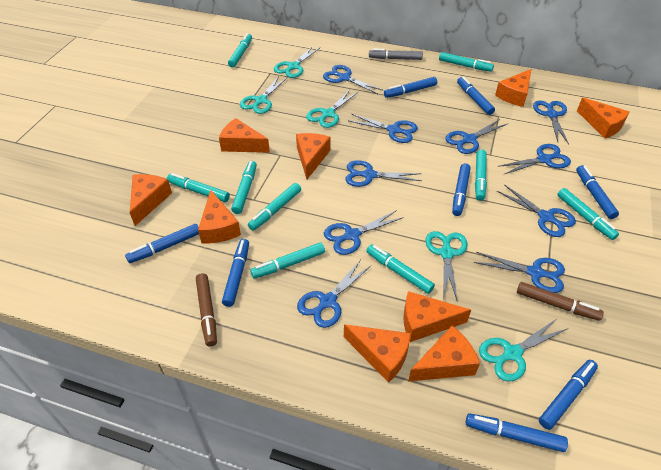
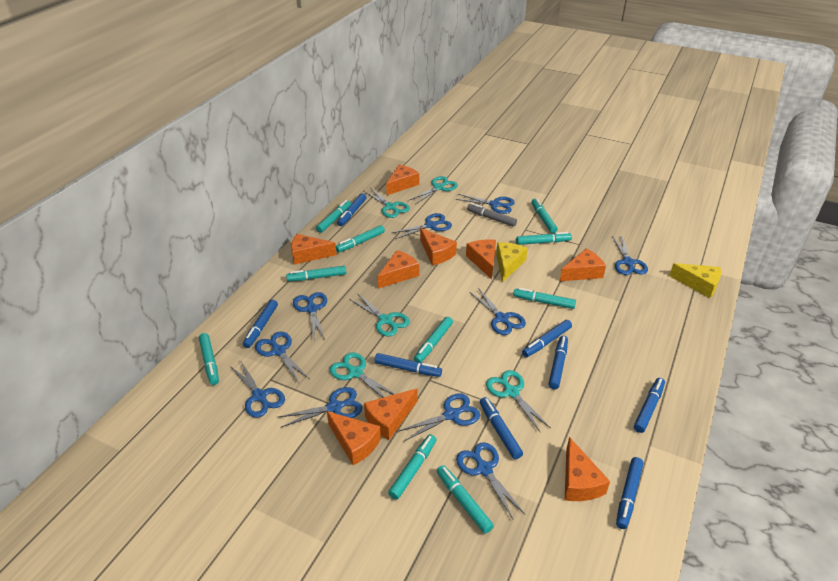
brown marker: [196,273,217,347] [517,282,604,321] = 2 -> none = 0
turquoise marker: [167,173,230,202] [228,33,252,68] [231,161,257,214] [248,183,301,231] [250,242,325,279] [366,244,435,294] [439,52,494,72] [475,149,487,201] [557,188,619,240] = 9 -> [199,333,219,385] [286,266,346,281] [316,200,351,233] [336,225,385,252] [388,434,436,500] [414,317,453,363] [437,465,494,534] [513,288,576,309] [516,232,572,245] [531,198,558,233] = 10
yellow cheese: none = 0 -> [496,242,528,282] [669,263,721,298] = 2

